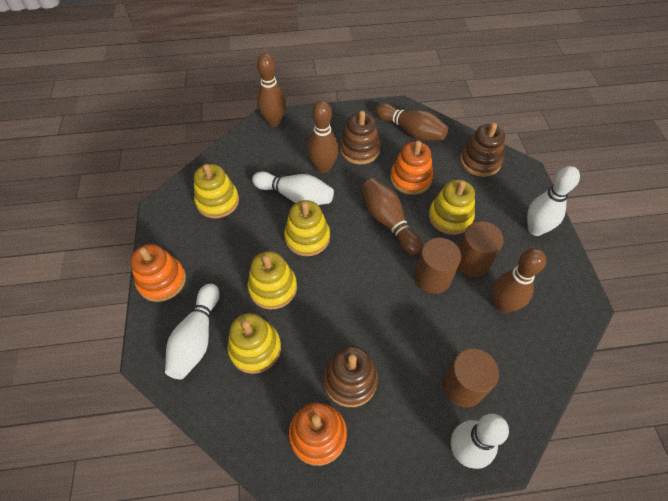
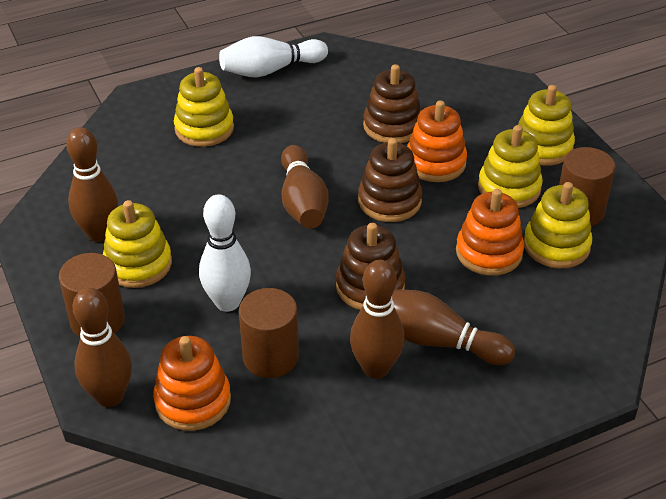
white bowling pin: [165,284,220,379] [252,171,334,205] [451,414,509,469] [527,166,580,236] = 4 -> [199,194,251,312] [219,36,328,78] = 2

